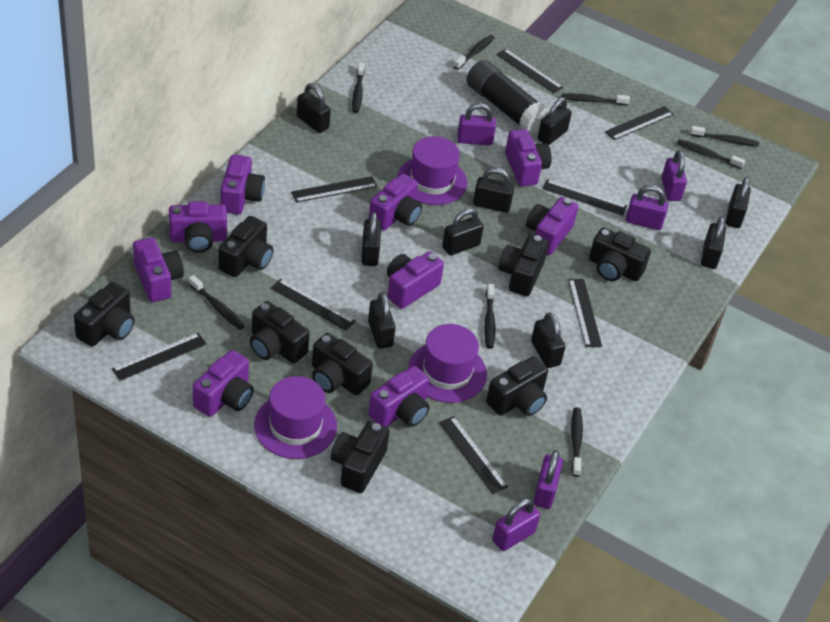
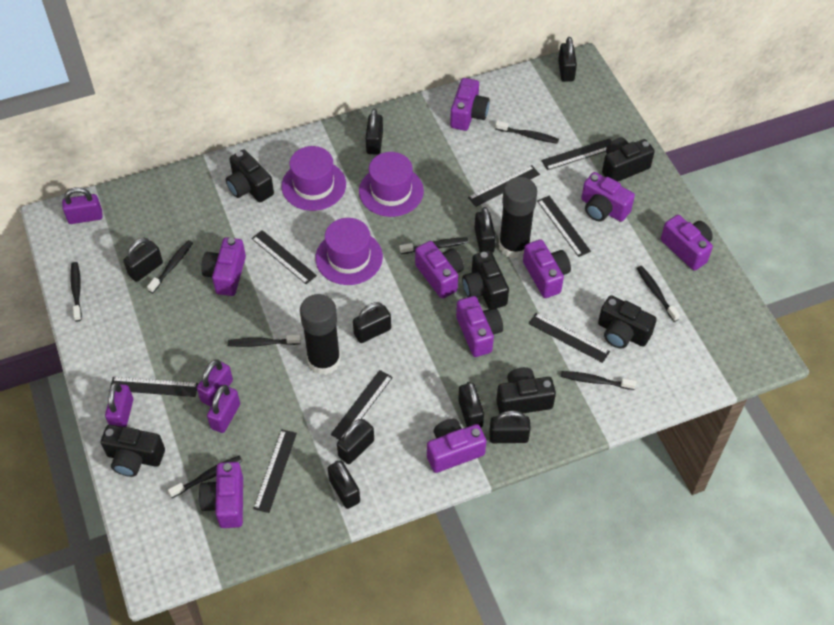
black camera: [74,282,135,347] [218,216,273,277] [250,301,310,363] [312,333,373,395] [331,421,390,493] [486,356,548,416] [499,234,549,296] [589,227,651,281] = 8 -> [101,425,165,477] [226,149,274,202] [462,250,509,309] [496,367,556,414] [598,295,657,348] [602,137,655,182] = 6
black glue stick: [467,60,549,135] = 1 -> [300,294,341,375] [499,177,537,259] = 2
purple padlock: [457,103,496,145] [492,498,540,551] [533,450,563,509] [626,185,668,230] [662,150,687,201] = 5 -> [62,187,102,224] [105,382,133,427] [197,359,233,406] [207,385,240,433] = 4

